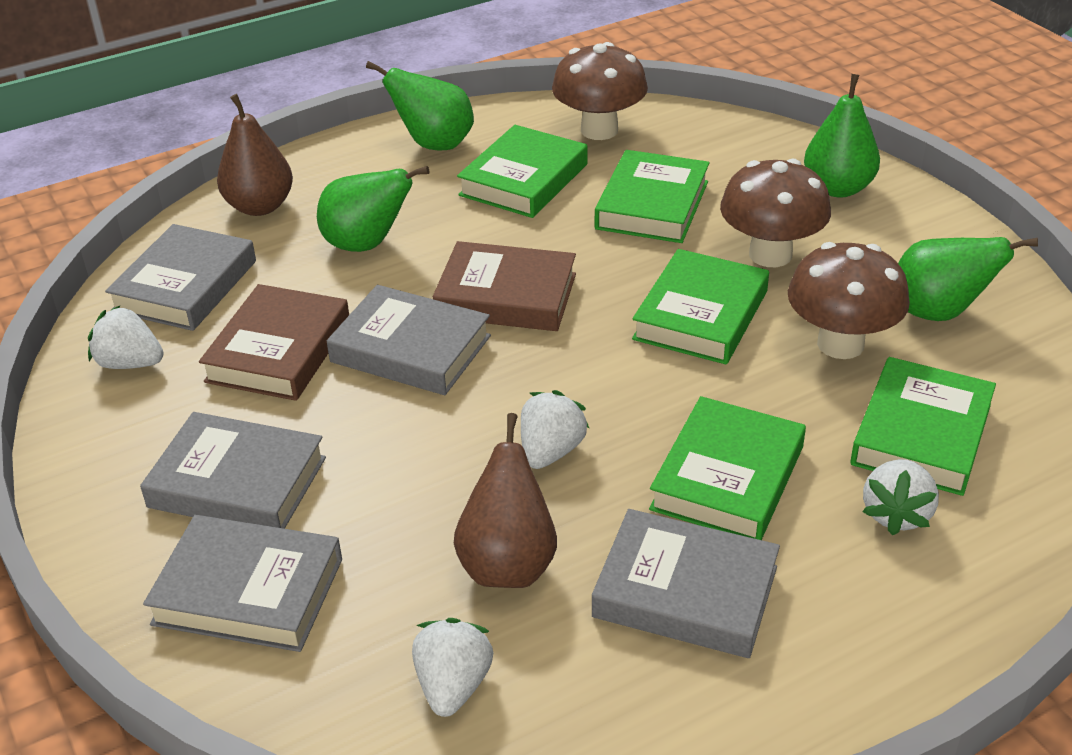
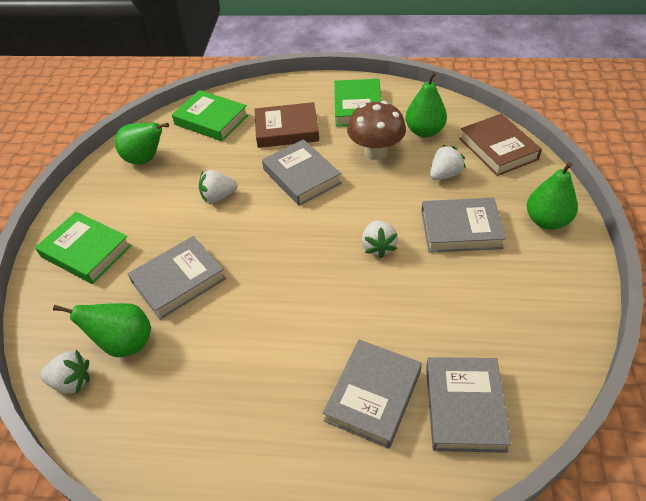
brown mushroom: [552,42,648,140] [720,158,831,267] [788,242,910,359] = 3 -> [347,101,406,160] = 1
brown pear: [217,94,293,216] [454,413,557,588] = 2 -> none = 0
green book: [457,125,587,218] [595,150,710,243] [632,249,769,364] [649,396,806,540] [850,357,996,496] = 5 -> [35,212,132,284] [172,90,248,141] [334,79,382,127] = 3

